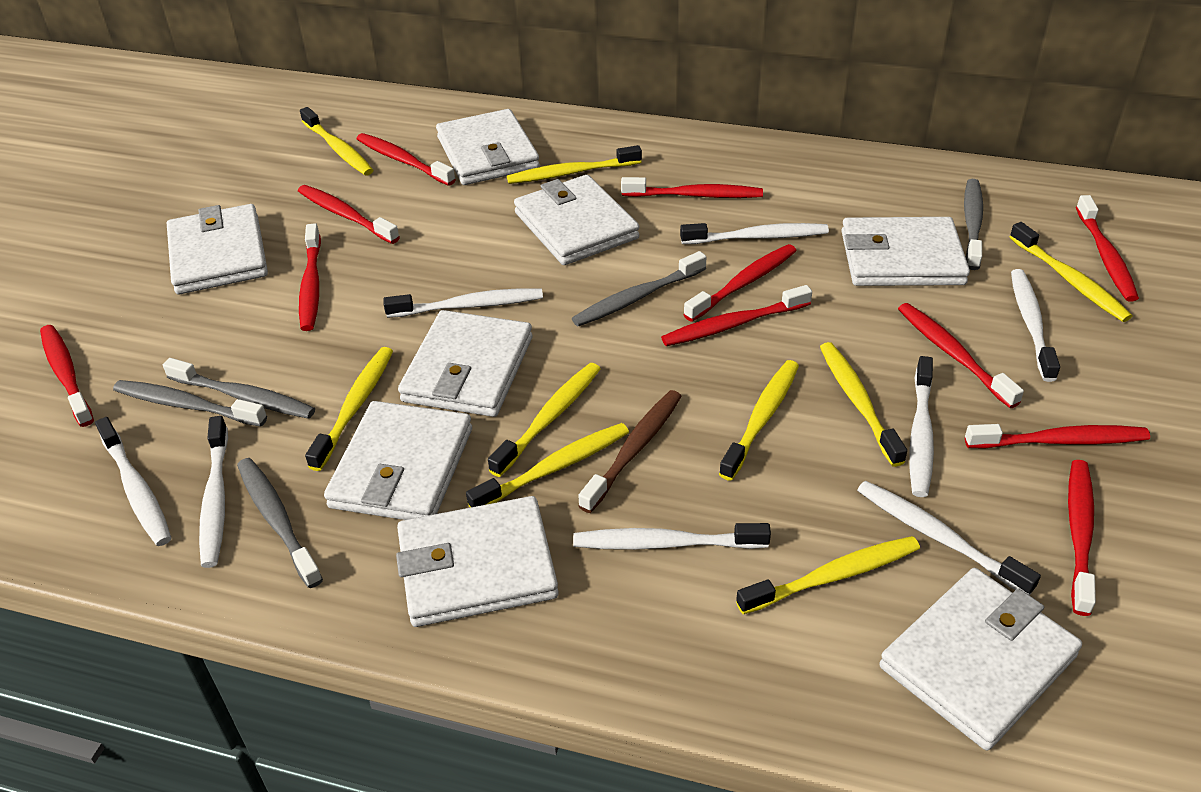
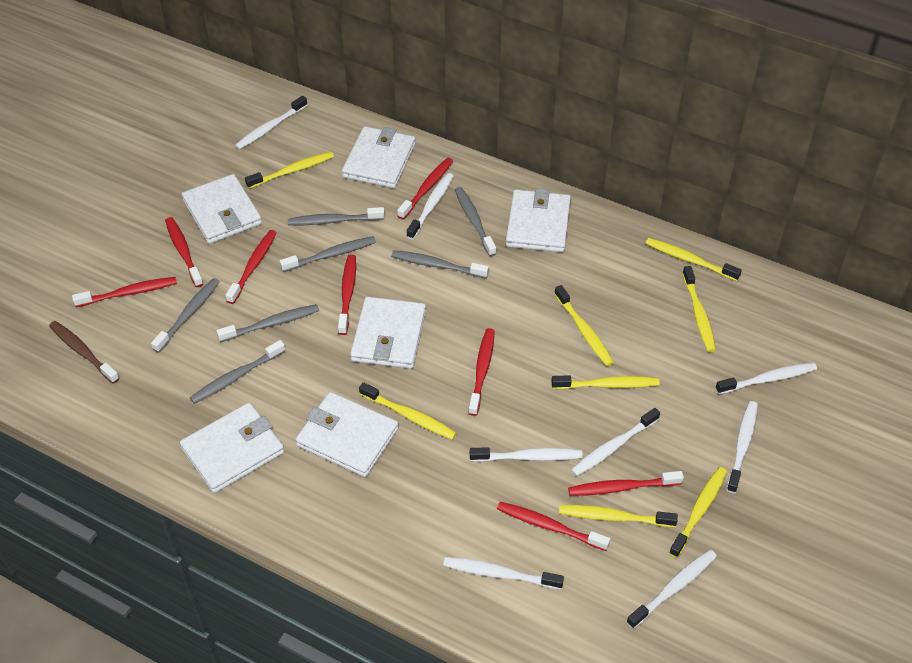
grey toothbrush: [113,380,267,427] [163,358,315,419] [237,458,323,588] [572,251,706,327] [964,179,983,270] = 5 -> [151,278,220,353] [190,340,285,404] [216,304,319,342] [280,236,376,272] [288,207,385,225] [391,250,489,278] [455,187,497,256] = 7
red toothbrush: [40,325,94,427] [298,185,400,244] [299,223,321,331] [357,133,456,186] [621,177,763,198] [661,285,812,346] [683,244,796,322] [898,303,1024,408] [965,424,1150,449] [1068,460,1096,616] [1076,195,1139,302] = 11 -> [72,277,177,307] [165,217,203,287] [225,230,277,304] [338,254,356,335] [397,158,453,220] [468,328,495,416] [497,502,610,551] [568,471,684,496] = 8
white wallet: [167,204,268,294] [324,401,472,520] [396,496,559,627] [398,310,533,417] [436,109,540,185] [514,175,639,265] [841,217,970,286] [879,568,1082,751] = 8 -> [180,403,284,493] [182,174,262,244] [295,392,398,477] [342,126,416,188] [350,297,426,369] [506,188,571,252] = 6
yellow toothbrush: [300,107,374,176] [305,347,393,471] [466,423,629,508] [488,363,600,477] [507,145,642,184] [719,360,799,481] [736,536,920,614] [820,342,907,467] [1010,222,1133,322] = 9 -> [245,152,334,189] [359,382,457,440] [551,375,660,389] [554,285,614,366] [559,505,678,527] [646,238,742,281] [669,467,727,558] [682,266,716,352] = 8

